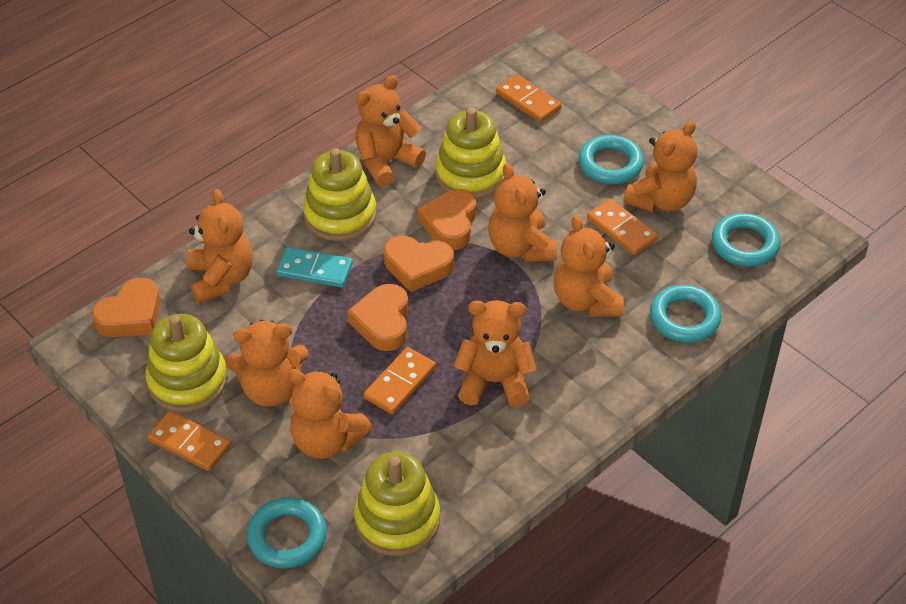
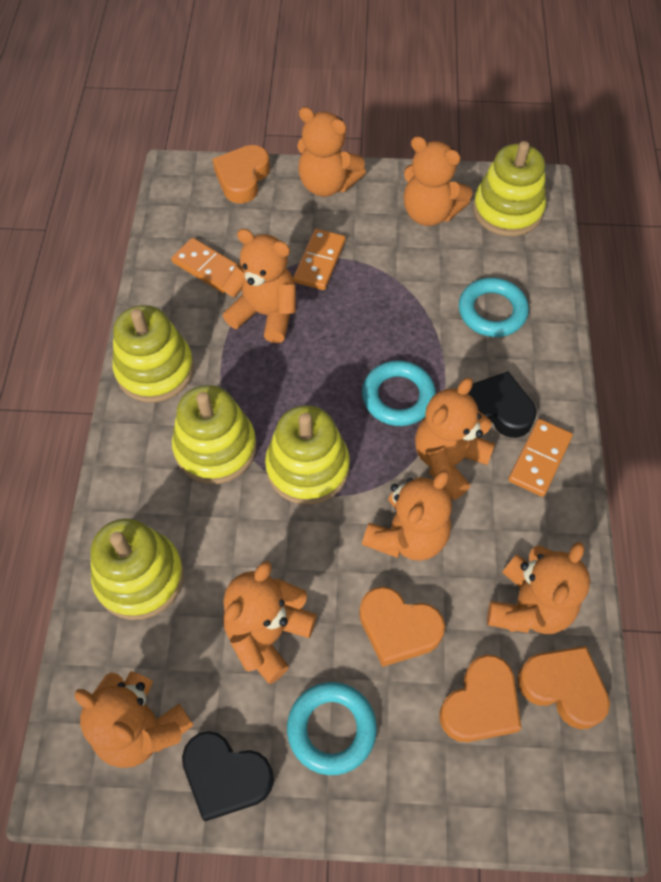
black heart: none = 0 -> [182,731,274,821] [468,372,536,438] = 2
orange domino: [148,411,231,471] [364,347,436,414] [496,74,562,122] [587,199,658,255] = 4 -> [171,238,237,293] [293,229,346,290] [508,419,573,497] = 3
turquoise domino: [277,247,353,288] = 1 -> none = 0
turquoise ring: [247,497,327,569] [579,135,644,184] [650,285,721,343] [712,213,781,267] = 4 -> [287,682,377,775] [362,360,436,426] [459,278,529,337] = 3
yellow stacking toy: [145,314,228,412] [303,148,376,241] [354,452,440,556] [435,107,506,199] = 4 -> [90,519,184,620] [112,305,194,402] [172,385,256,484] [265,405,350,505] [473,141,546,236] = 5

